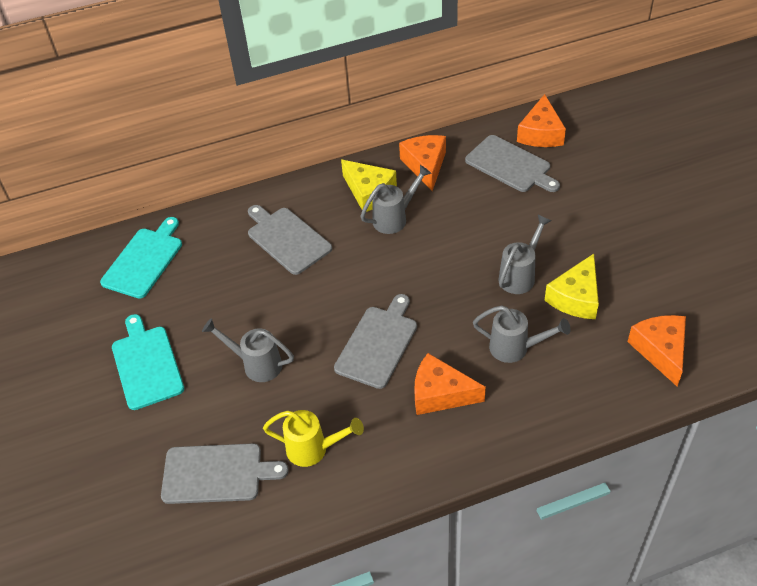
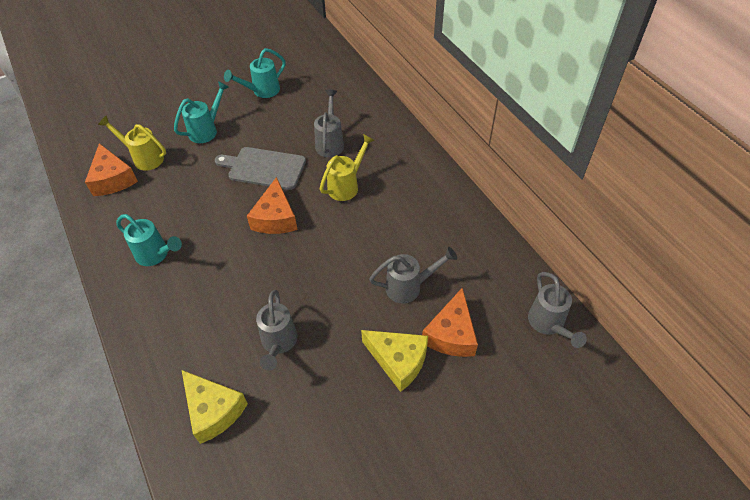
grey cutting board: [161,443,289,504] [248,205,332,275] [334,294,417,389] [465,135,560,192] = 4 -> [215,147,306,190] = 1
orange cheese: [399,135,446,191] [414,353,486,415] [517,94,566,147] [628,315,686,386] = 4 -> [85,143,138,196] [247,177,298,234] [422,287,478,357] = 3
turquoise cutting board: [100,217,182,299] [112,314,184,410] = 2 -> none = 0
turquoise watering can: none = 0 -> [116,214,182,266] [174,81,229,143] [224,48,286,98] = 3
yellow watering can: [263,410,364,467] = 1 -> [98,115,166,171] [320,134,375,201] = 2

